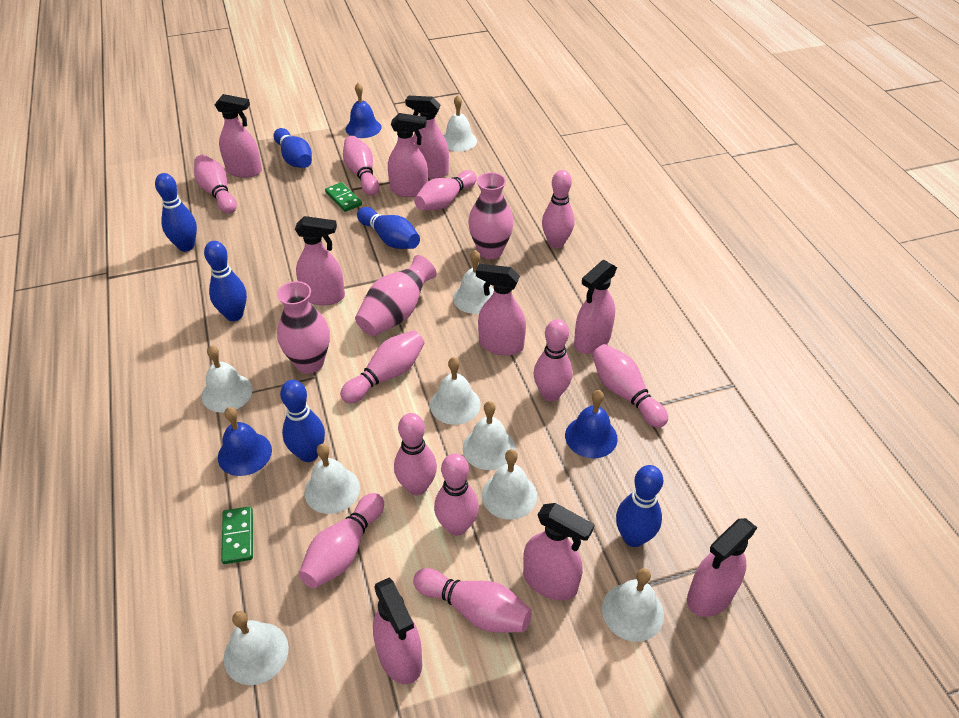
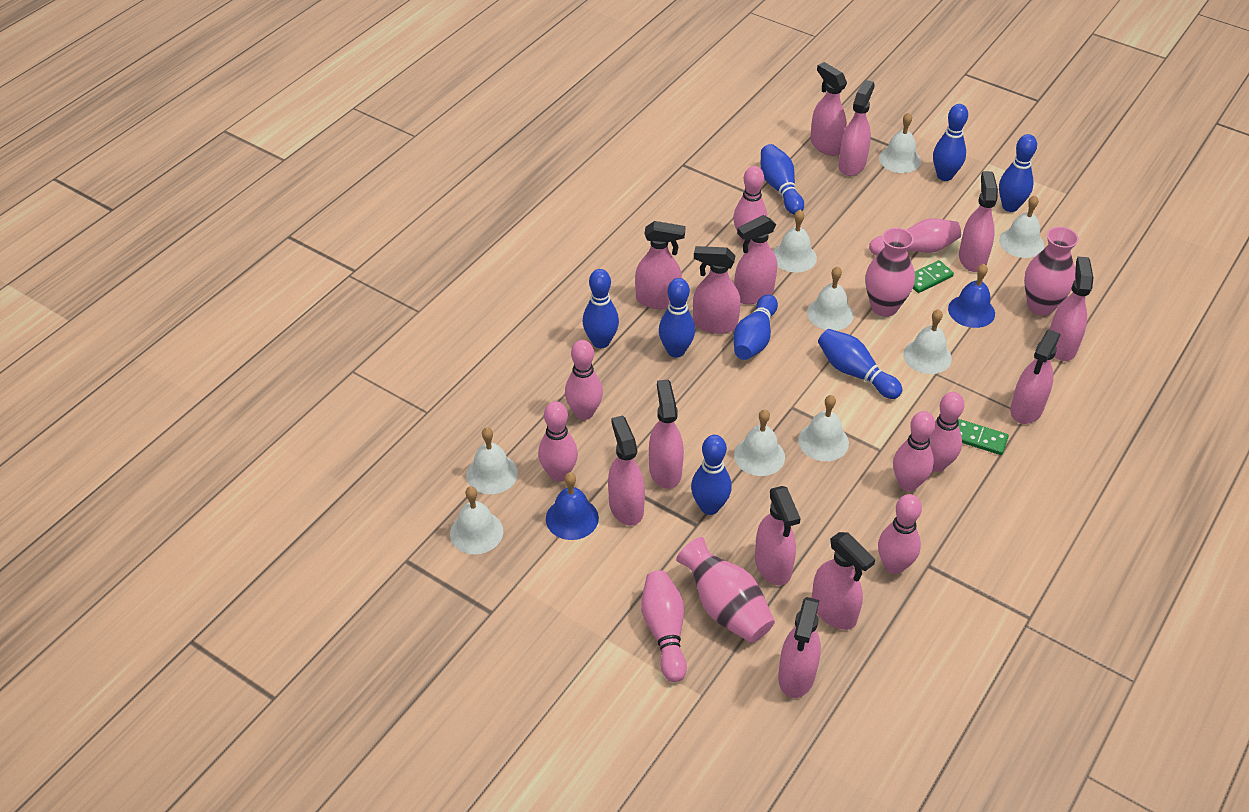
blue bell: [218,407,272,476] [346,83,381,138] [565,390,618,458] = 3 -> [546,472,599,540] [948,264,995,328] = 2
blue bowling pin: [155,173,197,252] [204,241,247,321] [274,128,312,168] [280,380,325,462] [357,207,420,249] [616,465,663,547] = 6 -> [583,269,619,348] [659,278,695,358] [691,435,732,515] [733,294,778,360] [761,144,804,215] [818,329,902,399] [933,104,968,181] [999,134,1037,212] = 8
pink bowling pin: [194,155,237,214] [299,493,384,588] [340,330,424,404] [343,136,379,196] [394,413,437,495] [413,568,532,633] [414,170,477,210] [434,453,479,536] [533,319,572,401] [542,170,574,248] [592,344,668,428] = 11 -> [538,401,578,482] [565,340,603,420] [641,570,687,682] [733,166,767,244] [869,218,961,255] [878,494,922,574] [893,411,935,491] [929,392,964,472] = 8
pink spray bottle: [214,94,262,178] [295,216,345,305] [373,578,422,684] [388,113,428,197] [405,96,449,179] [476,264,526,356] [523,503,595,601] [574,260,617,354] [687,518,757,617] = 9 -> [608,416,645,526] [635,221,686,309] [649,379,684,489] [693,246,741,334] [734,215,777,304] [755,486,801,585] [778,597,821,698] [810,62,847,156] [812,532,875,630] [838,80,875,176] [959,171,998,272] [1010,330,1061,424] [1050,256,1093,361] = 13

